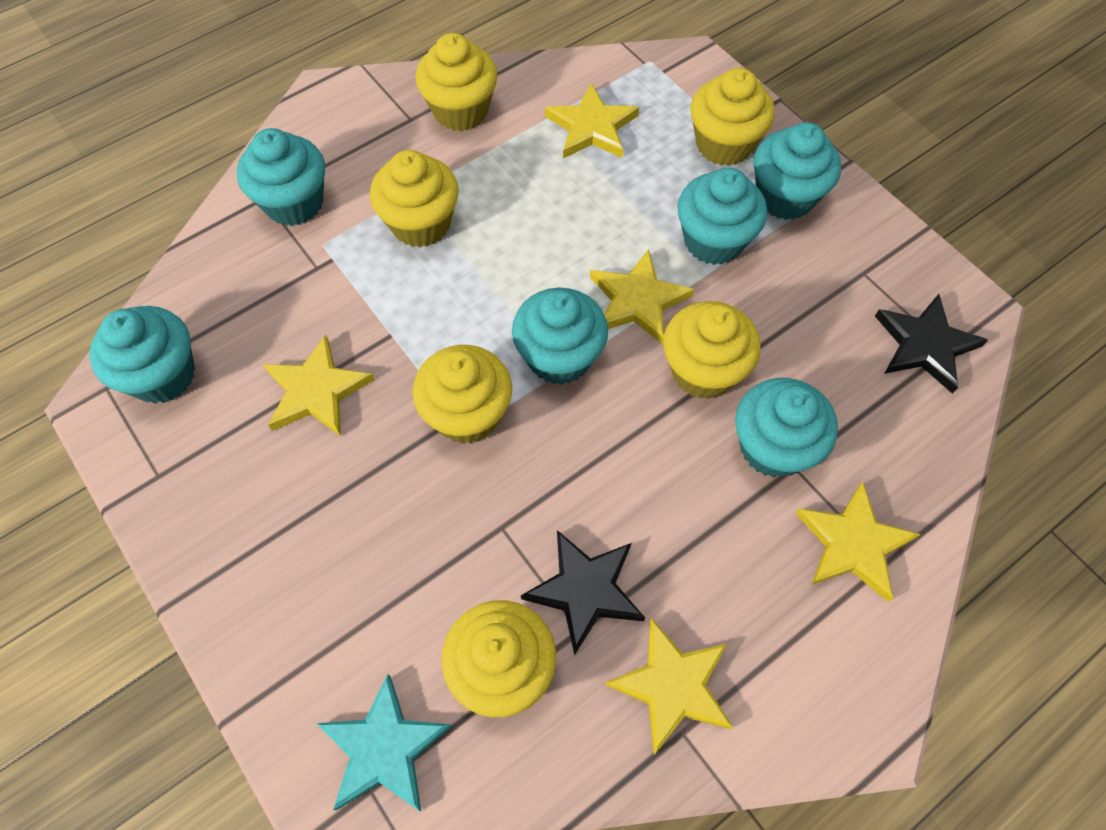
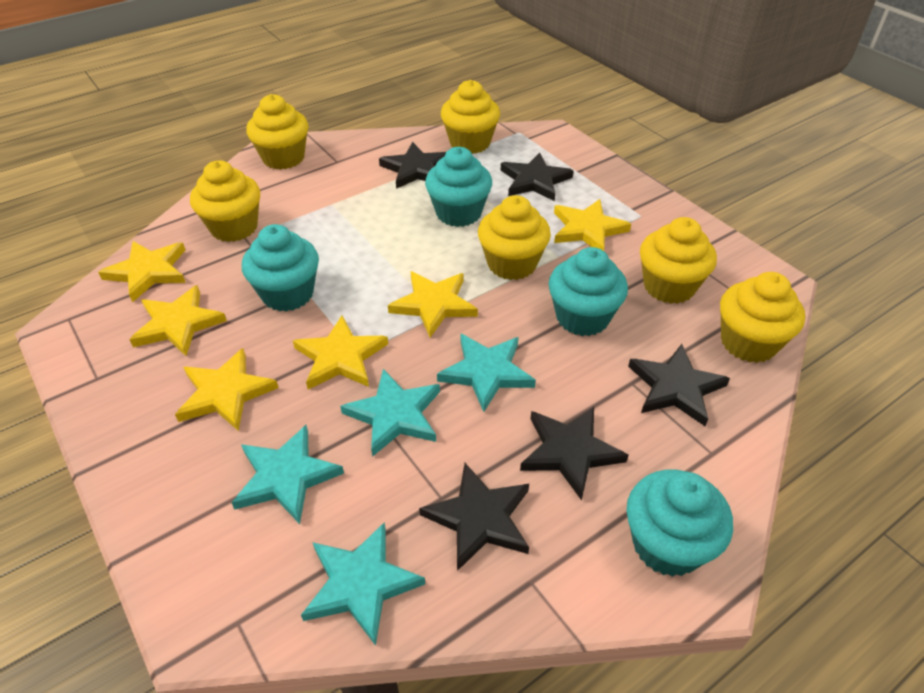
black star: [521,530,645,655] [875,294,988,394] = 2 -> [379,142,446,189] [419,463,529,571] [501,153,574,201] [520,407,628,500] [628,344,730,426] = 5
turquoise cupcake: [89,306,195,404] [237,128,325,226] [512,288,608,385] [677,168,767,265] [735,378,838,478] [753,122,841,220] = 6 -> [242,224,319,311] [425,147,492,227] [548,247,628,336] [626,470,733,577] = 4
turquoise star: [317,674,452,811] = 1 -> [231,425,344,524] [301,522,425,646] [340,369,440,457] [437,334,536,412] = 4
yellow star: [263,335,375,436] [545,83,639,158] [590,249,695,344] [605,618,733,754] [795,482,921,602] = 5 -> [98,241,186,303] [129,285,227,356] [175,348,279,431] [293,316,388,389] [388,271,478,338] [554,199,631,251] = 6

